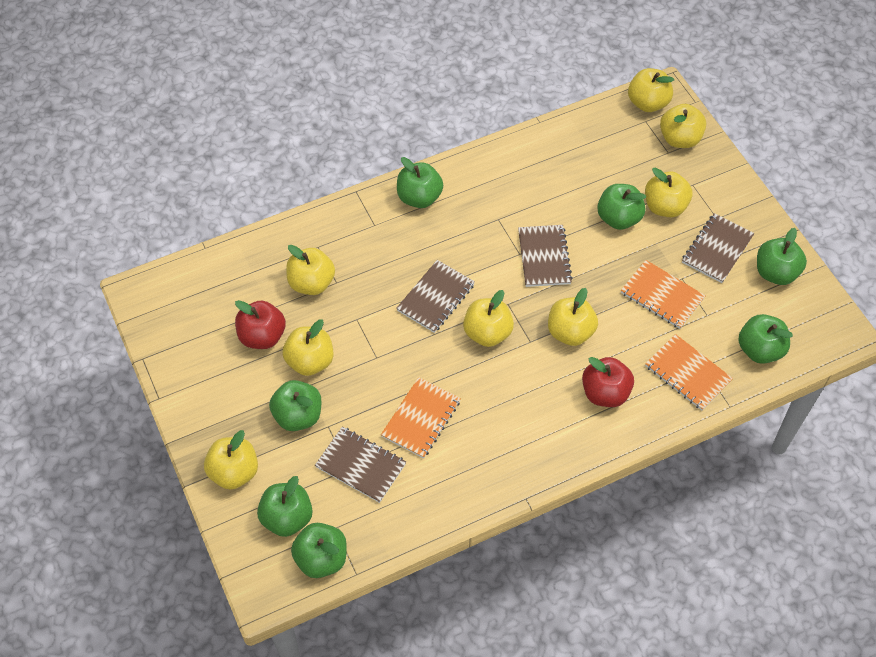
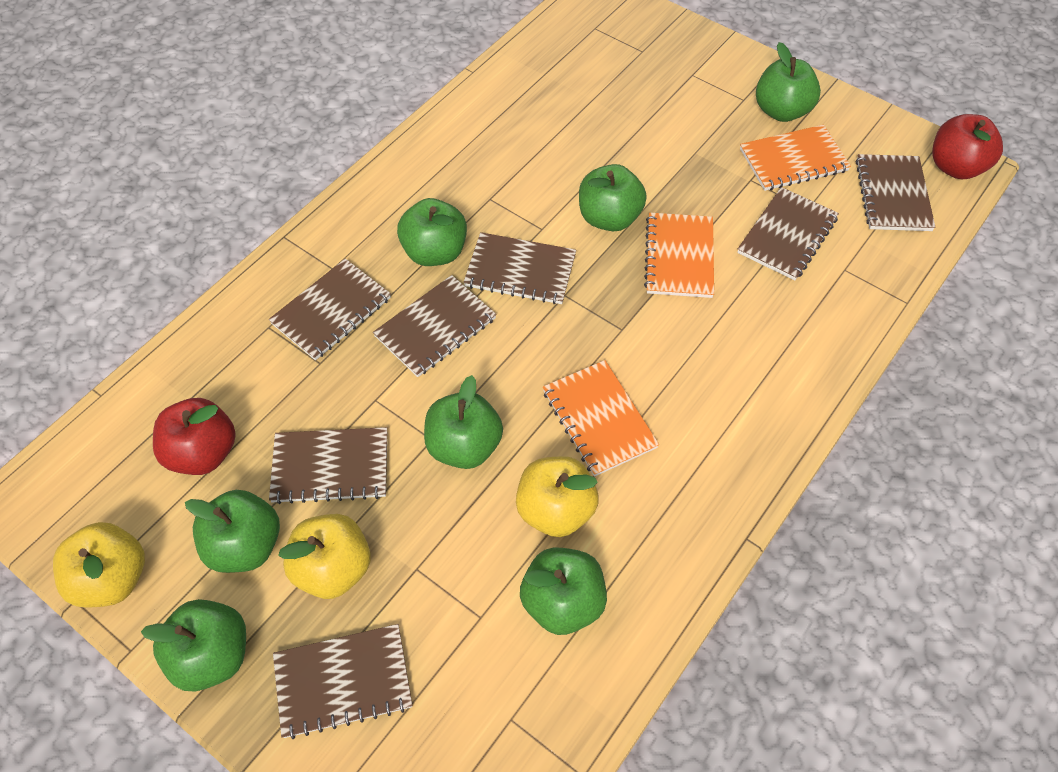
brown notebook: [315,427,406,503] [396,260,475,333] [518,225,573,287] [682,213,754,283] = 4 -> [269,259,391,360] [269,427,387,504] [273,624,412,739] [373,275,496,377] [463,232,576,304] [737,187,839,280] [856,154,936,231] = 7
yellow apple: [204,430,258,490] [283,320,334,376] [286,245,335,295] [463,290,514,347] [548,288,598,346] [628,68,674,112] [645,167,693,217] [660,104,706,148] = 8 -> [53,522,145,608] [278,514,371,599] [516,456,598,537] = 3

